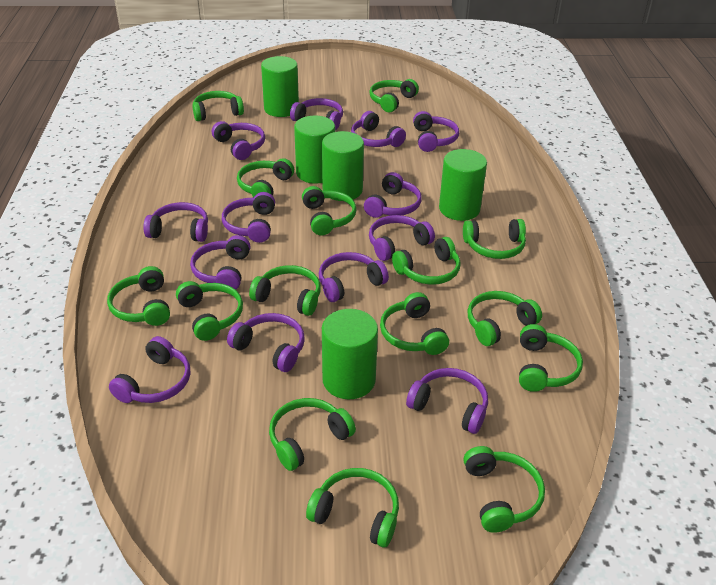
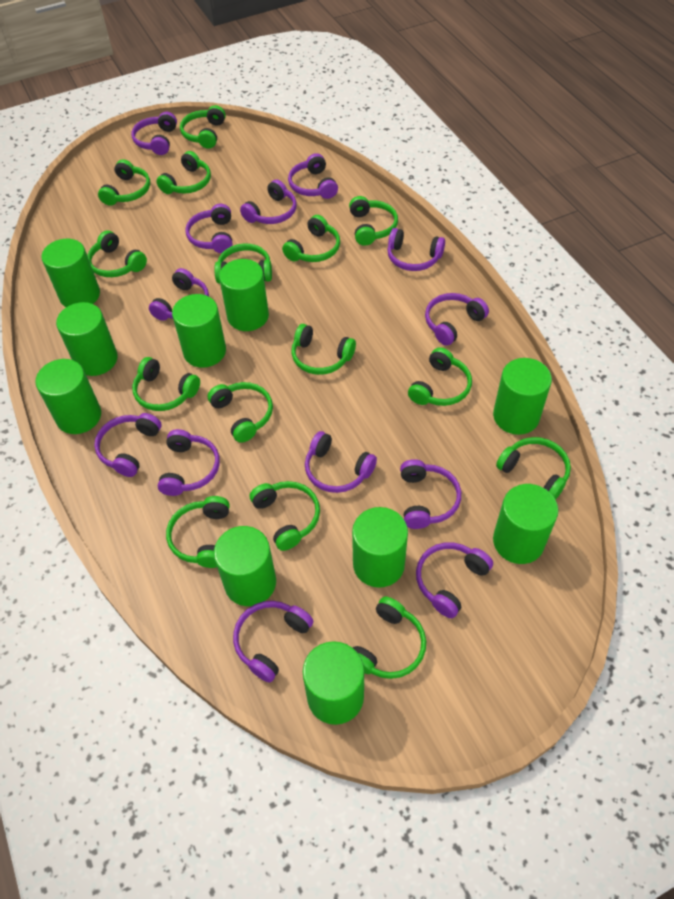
green cylinder: [261,56,299,117] [294,116,335,184] [322,131,364,201] [322,309,378,399] [439,149,487,221] = 5 -> [35,359,101,434] [41,239,100,307] [56,302,118,376] [172,294,226,368] [214,526,276,606] [219,259,269,331] [303,641,364,725] [352,507,408,588] [493,358,552,435] [493,484,558,564] = 10

